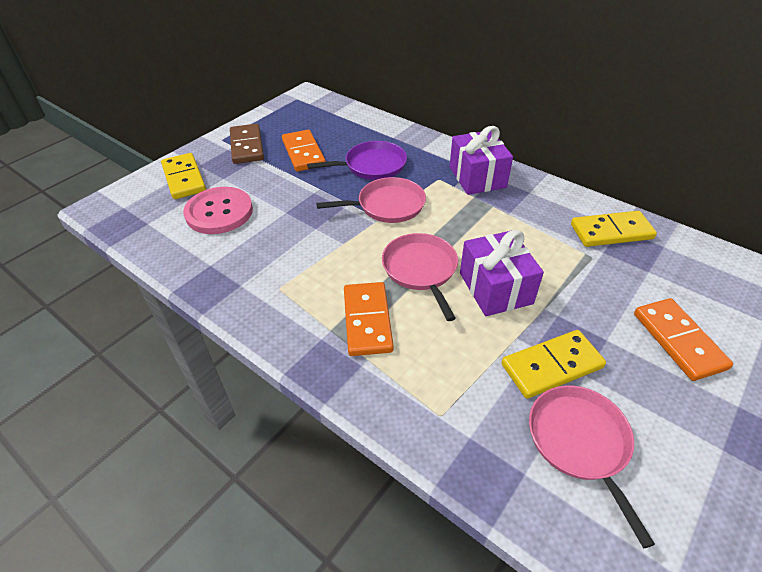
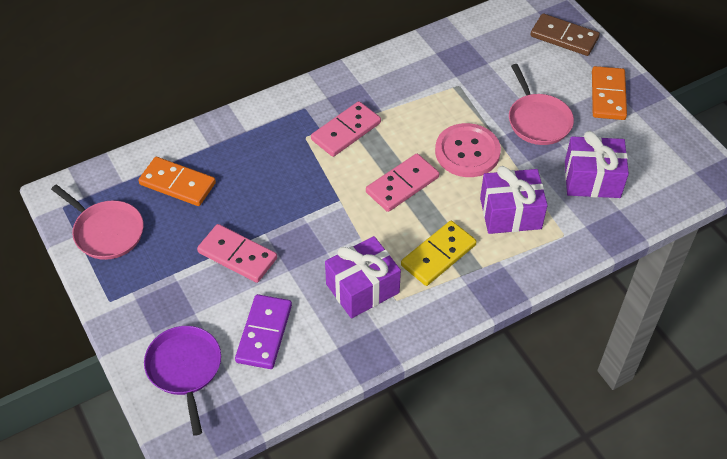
orange domino: [282,130,326,172] [344,282,394,356] [634,298,733,381] = 3 -> [138,157,216,206] [592,66,627,120] = 2
pink domino: none = 0 -> [197,224,277,283] [311,101,381,157] [366,154,439,212] = 3
pink pan: [316,177,426,223] [382,233,458,321] [529,385,655,548] = 3 -> [51,185,144,260] [509,64,574,145] = 2
purple domino: none = 0 -> [235,294,292,369] = 1
purple gift: [450,126,513,195] [460,230,544,316] = 2 -> [325,236,401,318] [480,166,548,234] [565,131,629,198] = 3
yellow domino: [161,153,206,199] [502,330,606,399] [571,211,657,247] = 3 -> [401,221,477,286] = 1

